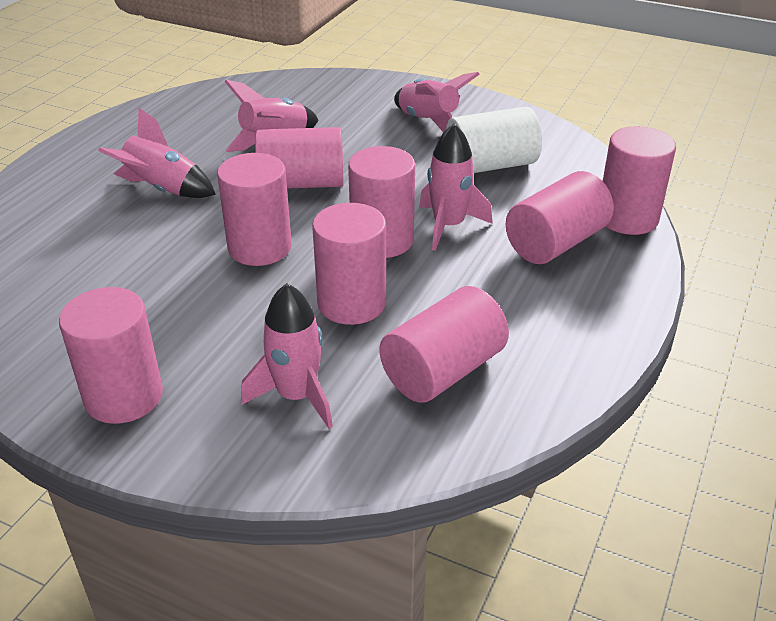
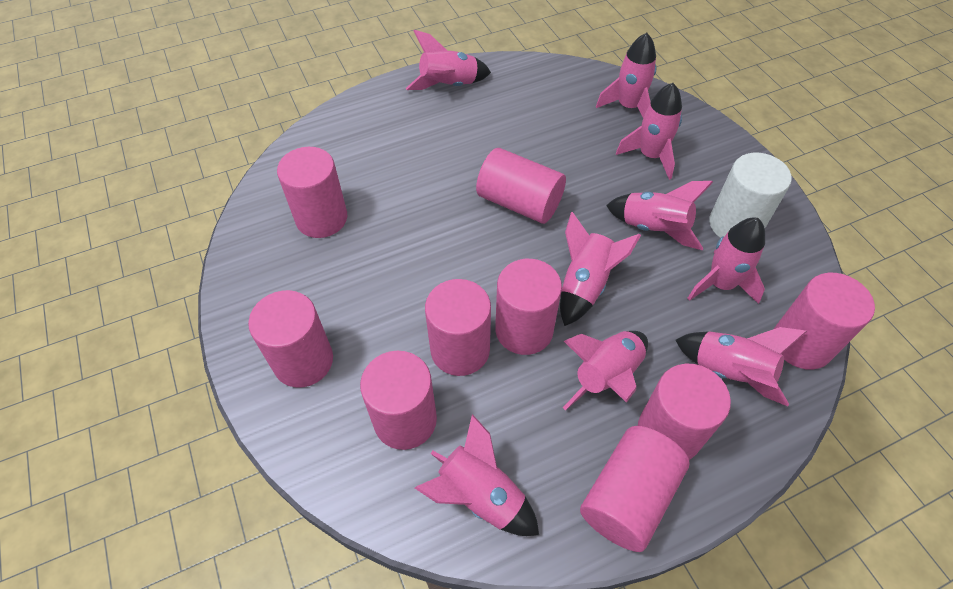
pink cylinder: [59,287,163,424] [217,153,292,266] [255,127,344,188] [312,203,386,325] [348,146,415,258] [380,286,509,403] [506,171,614,264] [603,126,676,235] = 8 -> [248,290,333,388] [277,147,347,238] [360,351,437,450] [425,279,491,376] [476,148,566,224] [495,259,562,355] [580,426,689,552] [638,364,731,460] [774,273,875,370] = 9
pink rocket: [98,108,216,198] [224,80,319,152] [241,283,333,429] [394,72,480,133] [419,123,492,251] = 5 -> [406,30,491,90] [415,414,539,536] [560,212,641,326] [563,331,648,410] [596,33,657,118] [606,181,713,250] [616,83,682,180] [675,327,807,406] [687,218,765,304] = 9

